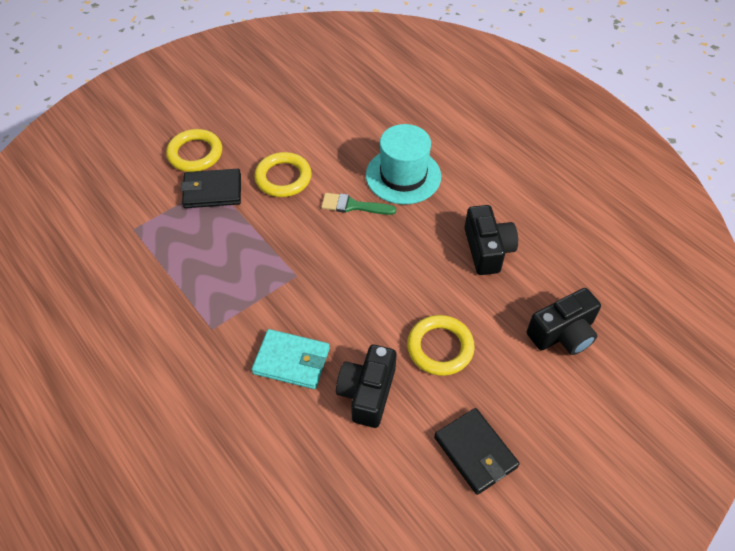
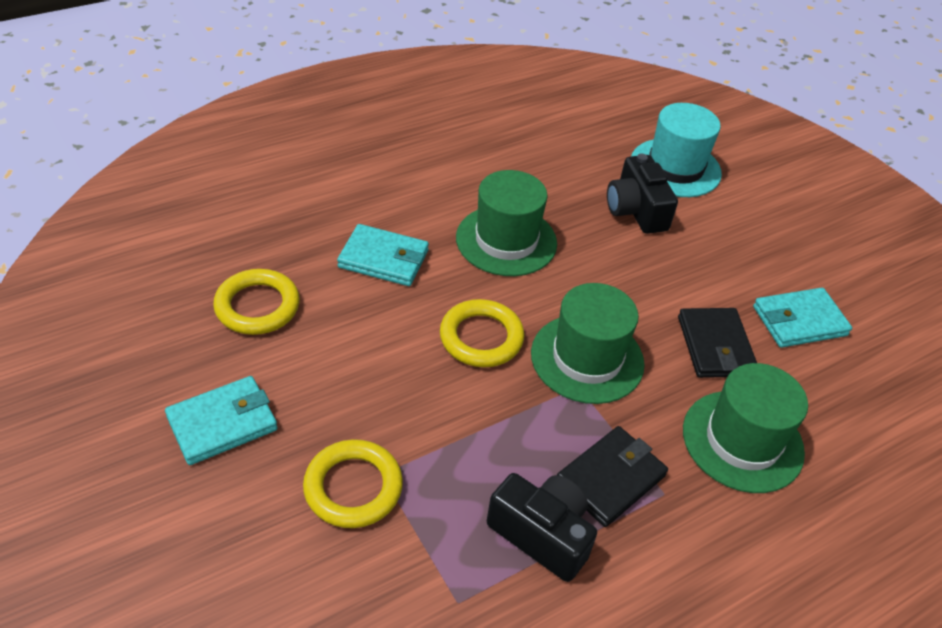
black camera: [336,345,396,428] [464,205,518,275] [527,288,601,355] = 3 -> [487,473,597,582] [607,154,678,234] = 2
green brush: [321,193,396,215] = 1 -> none = 0
green hat: none = 0 -> [456,170,557,276] [531,283,645,404] [683,363,808,493] = 3
turquoise wallet: [252,329,330,389] = 1 -> [165,376,278,465] [337,224,429,286] [753,288,852,348] = 3

